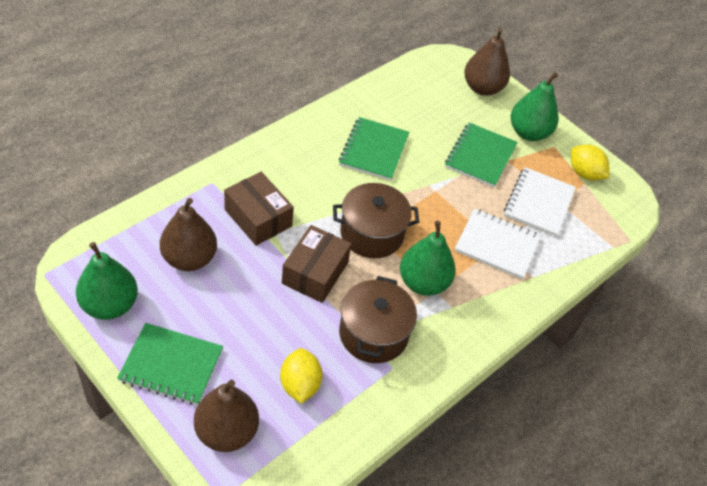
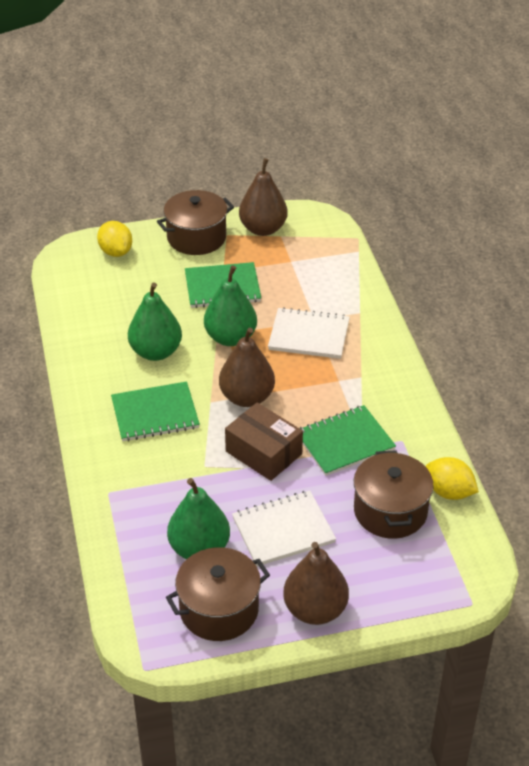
brown box: [224,172,294,246] [282,225,351,303] = 2 -> [225,403,303,481] = 1
brown pot: [333,183,419,258] [339,276,417,363] = 2 -> [157,190,234,255] [166,547,270,641] [354,450,434,539] = 3

